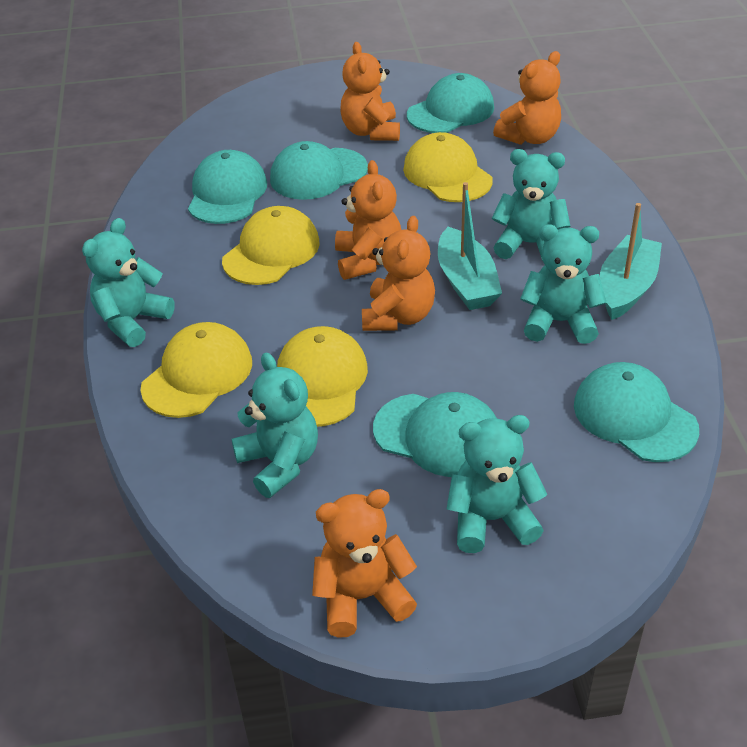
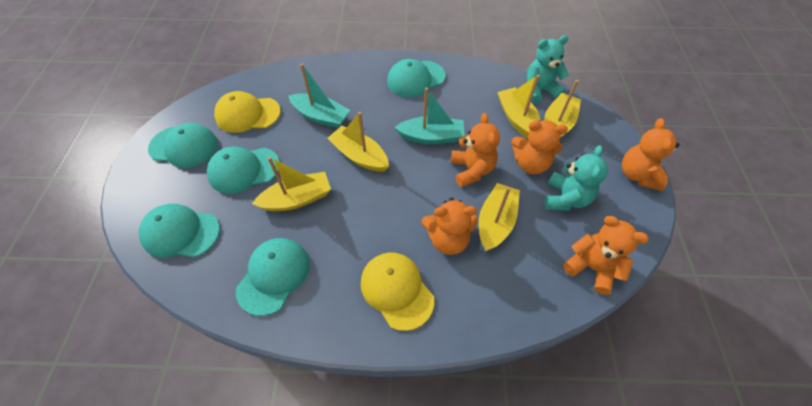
turquoise teddy bear: [82,218,175,347] [231,353,318,498] [447,415,547,553] [492,149,570,261] [520,224,607,344] = 5 -> [526,35,569,104] [545,145,608,211] = 2
yellow boat: none = 0 -> [252,157,331,211] [327,112,389,172] [479,183,520,251] [498,75,541,139] [544,80,581,137] = 5
yellow cap: [140,322,252,418] [222,206,320,285] [277,326,368,427] [403,132,493,202] = 4 -> [214,91,281,133] [360,252,434,331] = 2

